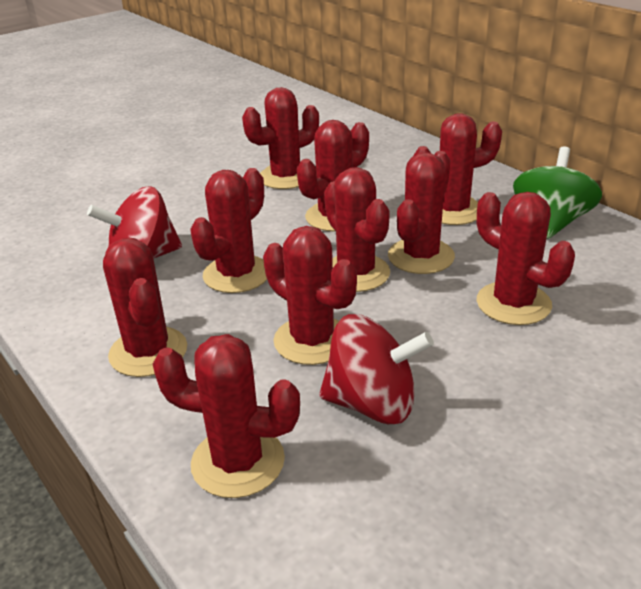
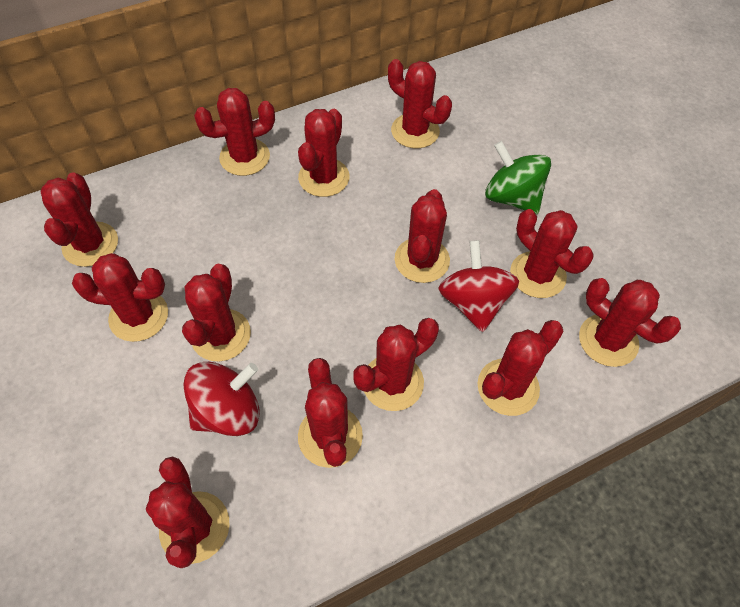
red cactus: [103,238,187,377] [153,334,300,498] [190,168,267,293] [242,87,319,189] [263,226,357,365] [297,120,369,232] [324,167,390,292] [388,151,455,274] [413,113,502,225] [477,192,575,325] = 10 -> [40,172,118,267] [72,253,168,342] [146,456,230,568] [182,264,251,361] [194,88,275,176] [298,109,349,197] [298,358,363,468] [353,318,439,411] [388,59,452,148] [395,189,450,283] [478,320,564,416] [510,209,594,298] [579,278,681,367] = 13

